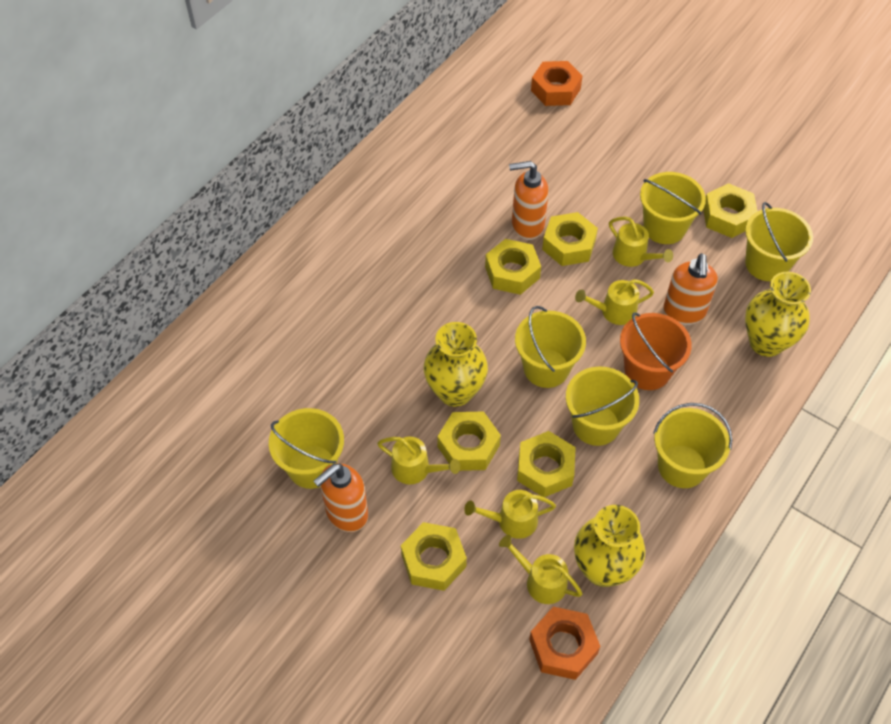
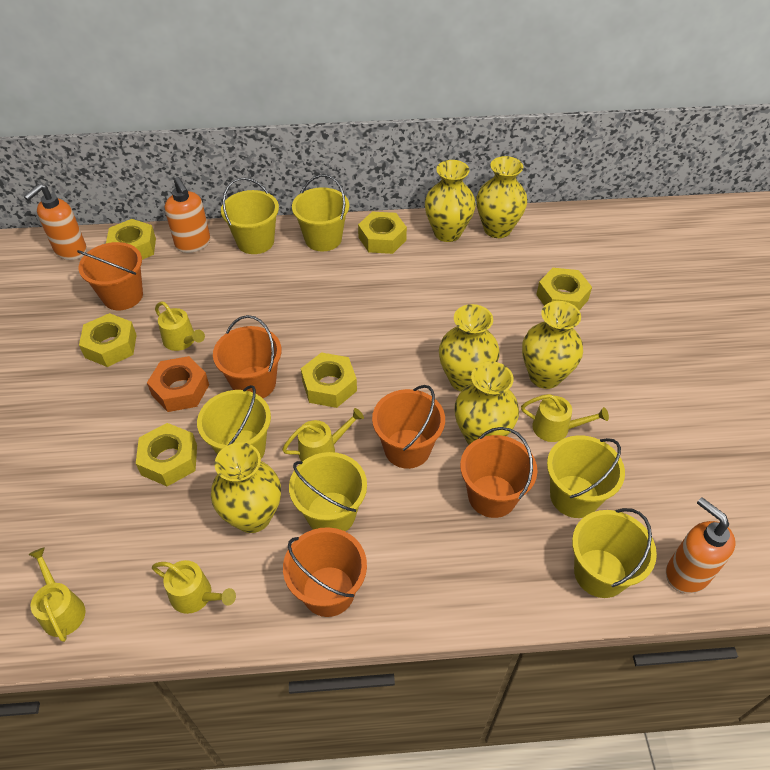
orange bucket: [620,313,692,390] = 1 -> [77,242,143,310] [213,315,282,398] [283,527,367,617] [372,385,445,469] [460,427,537,518] = 5
orange nut: [529,607,600,680] [531,61,582,106] = 2 -> [147,356,209,412] = 1
yellow vase: [424,322,488,407] [574,505,645,587] [745,272,811,357] = 3 -> [211,442,281,533] [425,160,476,242] [439,304,500,391] [454,361,519,445] [476,156,527,238] [522,301,583,389] = 6

